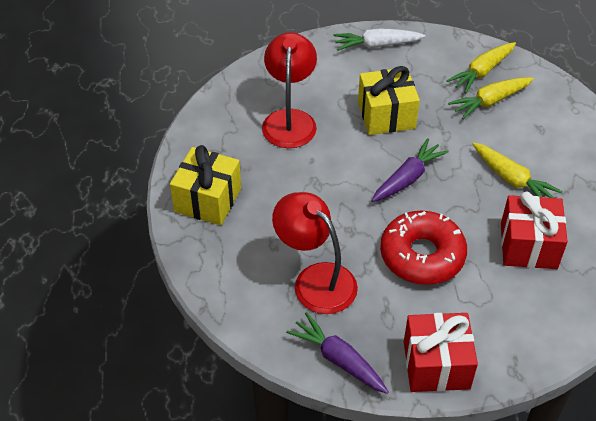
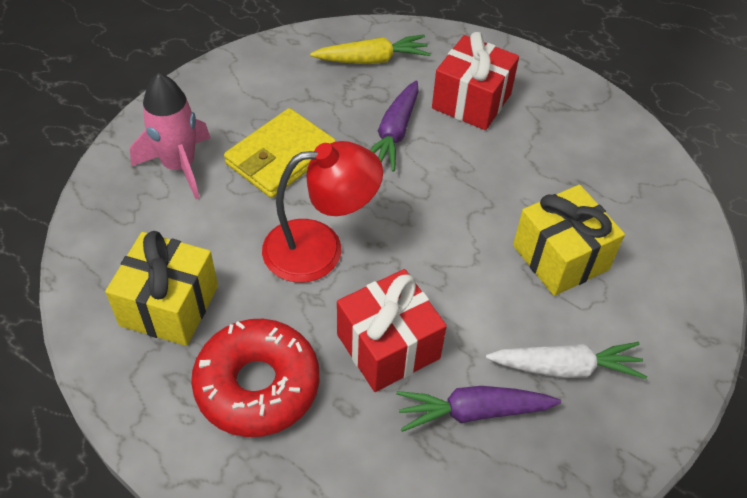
pink rocket: none = 0 -> [130,73,210,199] = 1
red lamp: [262,32,317,148] [272,192,358,314] = 2 -> [262,141,383,283] = 1
yellow carrot: [446,42,516,93] [448,77,534,119] [473,143,563,198] = 3 -> [310,35,431,64] = 1
yellow wallet: none = 0 -> [224,108,336,198] = 1

